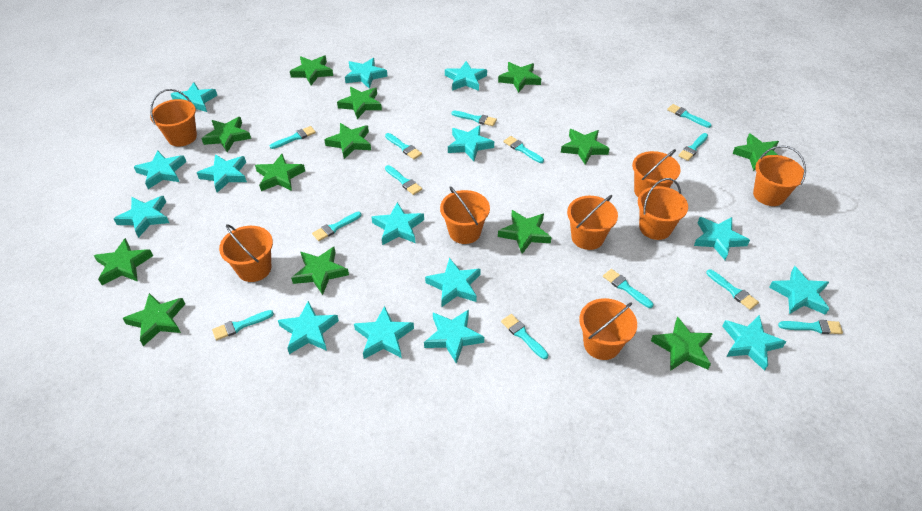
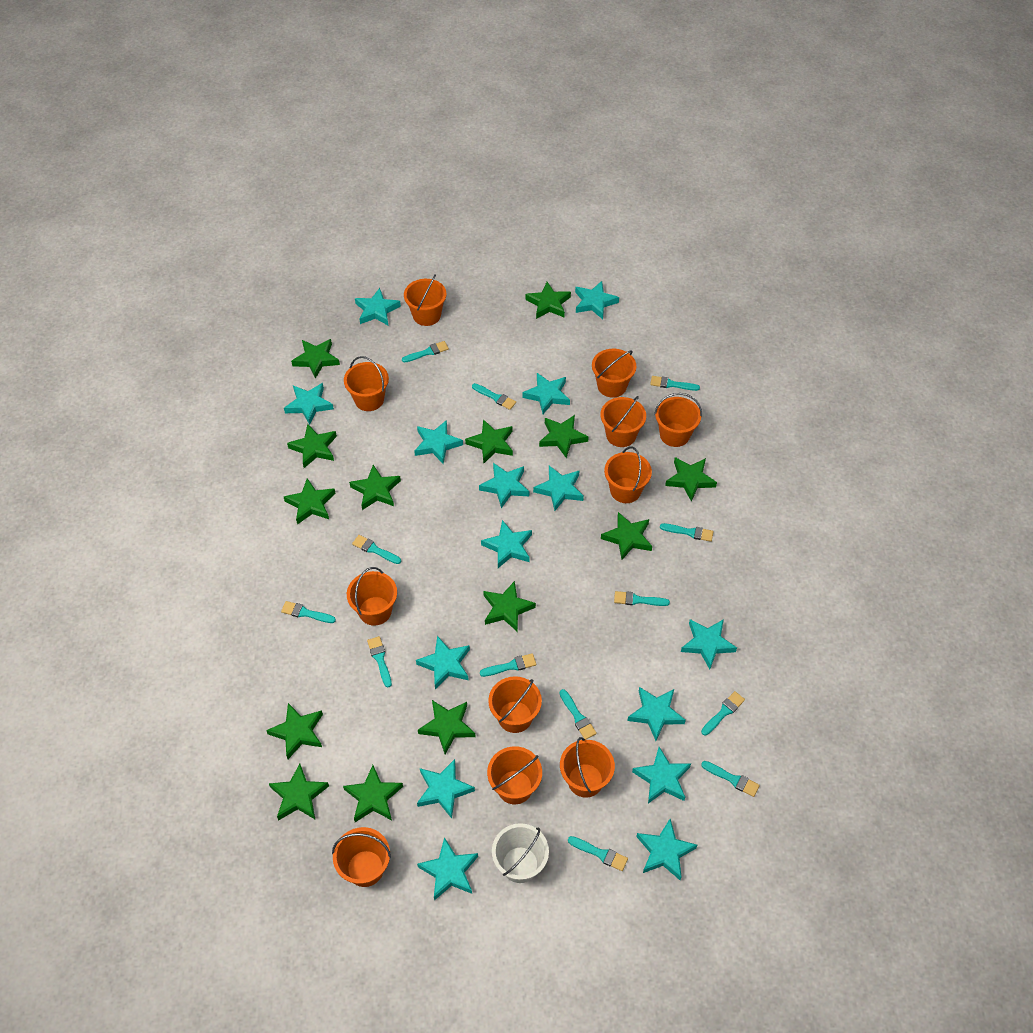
green star: [94,238,153,285] [122,293,185,346] [201,117,251,152] [255,154,305,191] [290,56,333,85] [291,247,349,295] [324,123,371,159] [337,87,382,119] [498,62,541,93] [498,210,551,254] [561,129,610,165] [651,317,713,371] [732,133,779,171] = 13 -> [266,703,323,759] [269,763,329,821] [284,478,336,525] [287,424,337,468] [291,339,340,379] [343,765,403,822] [349,465,401,510] [418,700,476,754] [465,419,513,463] [483,581,536,632] [525,282,571,319] [539,415,589,458] [601,512,652,560] [665,457,717,502] = 14
orange bucket: [150,89,197,147] [219,224,273,282] [440,186,490,244] [567,195,618,250] [579,298,637,360] [632,149,681,197] [638,178,688,240] [753,145,806,206] = 8 -> [332,827,391,887] [344,356,389,411] [347,567,397,626] [404,274,447,326] [487,746,542,804] [488,676,542,733] [560,737,615,798] [592,349,636,398] [600,396,646,447] [604,447,652,503] [654,393,702,447] = 11
white bucket: none = 0 -> [492,823,549,883] = 1

